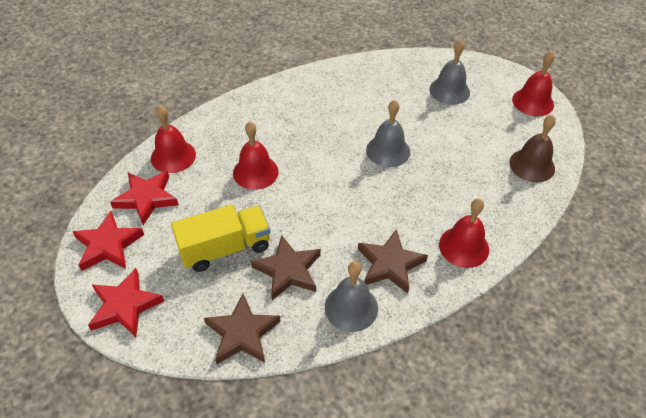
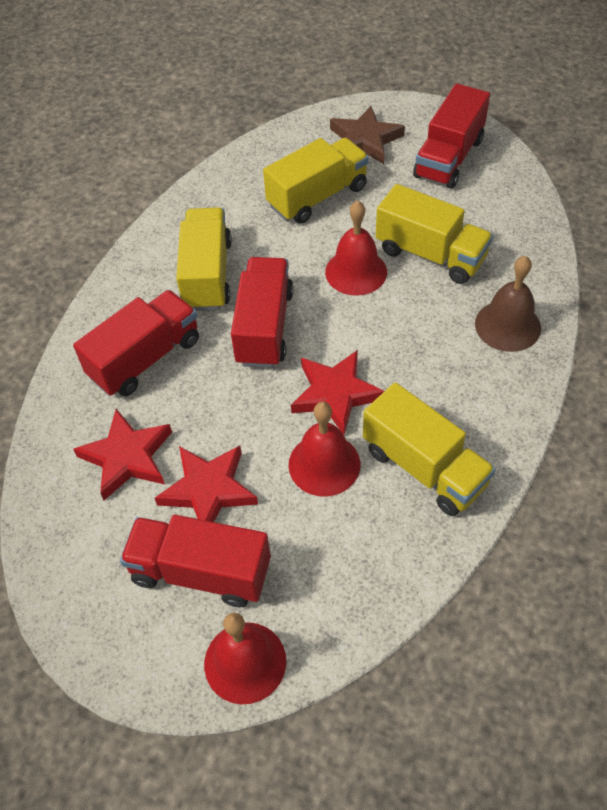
brown star: [204,294,281,364] [251,235,321,300] [358,229,428,294] = 3 -> [330,106,405,164] = 1
grey bell: [325,261,378,332] [366,100,410,167] [429,40,470,105] = 3 -> none = 0
red bell: [151,105,196,173] [233,122,279,190] [439,199,489,268] [512,51,555,116] = 4 -> [204,613,286,704] [288,402,361,497] [325,201,387,295] = 3
red truck: none = 0 -> [73,290,199,396] [120,515,271,607] [231,257,294,368] [413,84,490,189] = 4
yellow truck: [171,205,270,272] = 1 -> [176,207,232,311] [263,138,369,224] [363,382,496,516] [376,184,493,284] = 4

